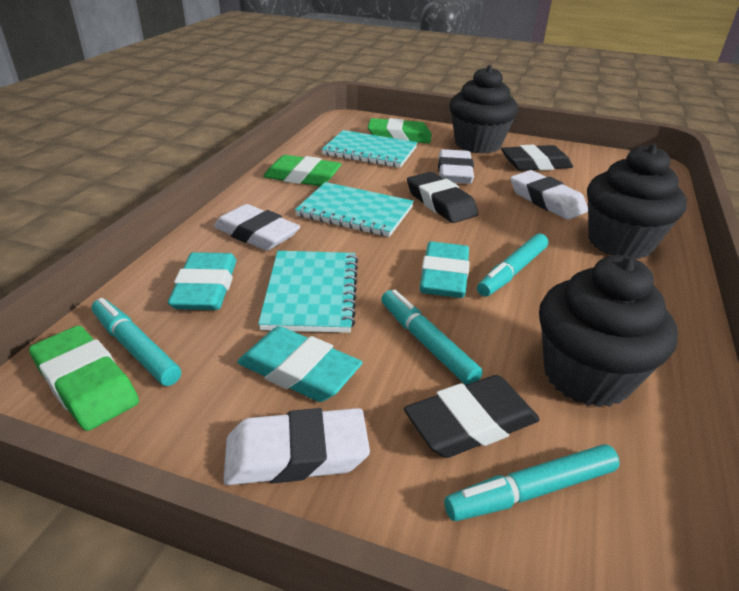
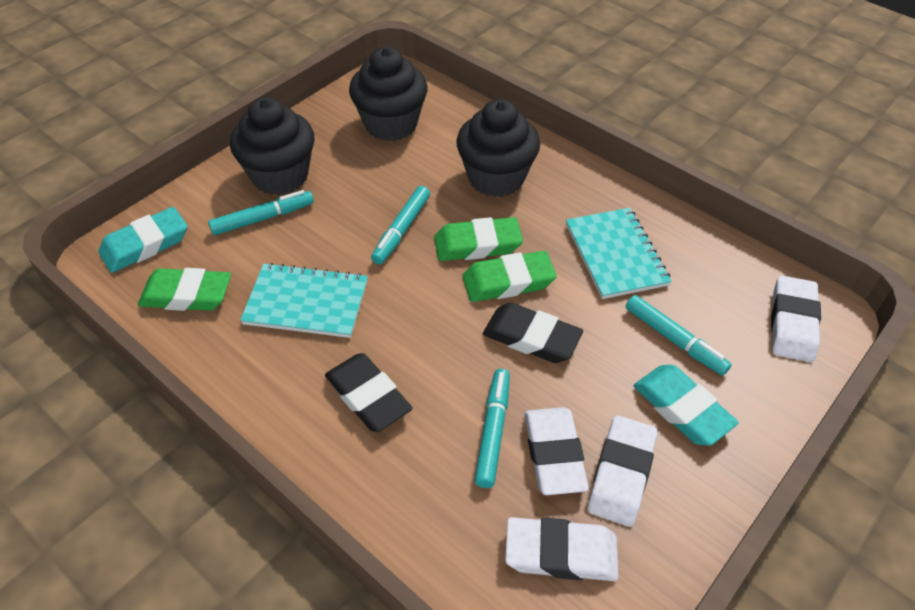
black eraser: [404,375,540,458] [407,172,478,223] [501,145,573,171] = 3 -> [325,353,412,432] [483,302,583,363] = 2
turquoise eraser: [168,252,236,310] [237,326,362,402] [420,242,470,298] = 3 -> [99,207,188,273] [634,365,739,446] = 2
turquoise notebook: [258,251,358,333] [295,182,414,237] [322,130,417,168] = 3 -> [240,263,368,338] [566,208,672,299] = 2

